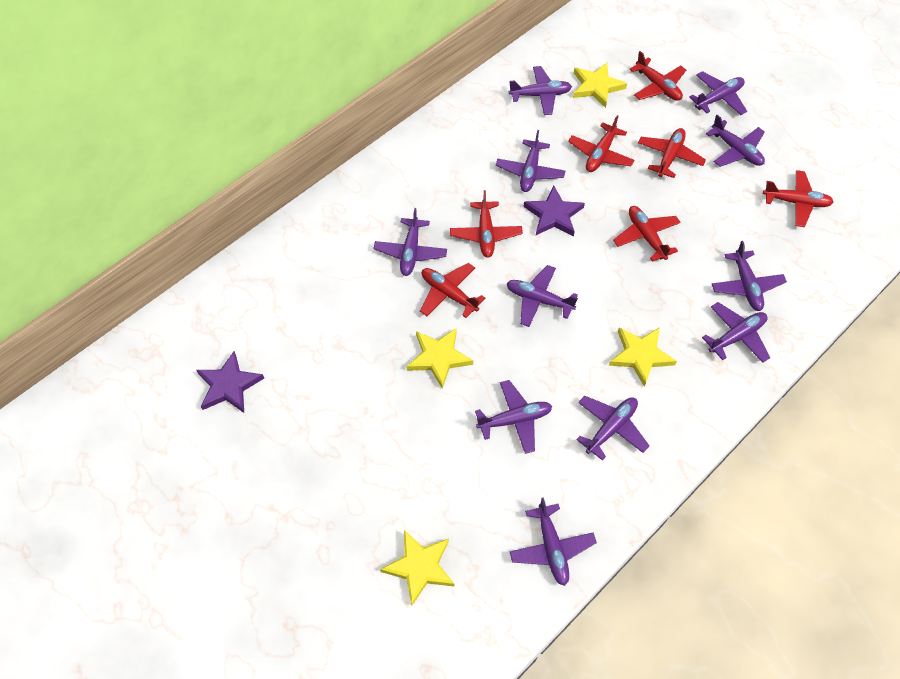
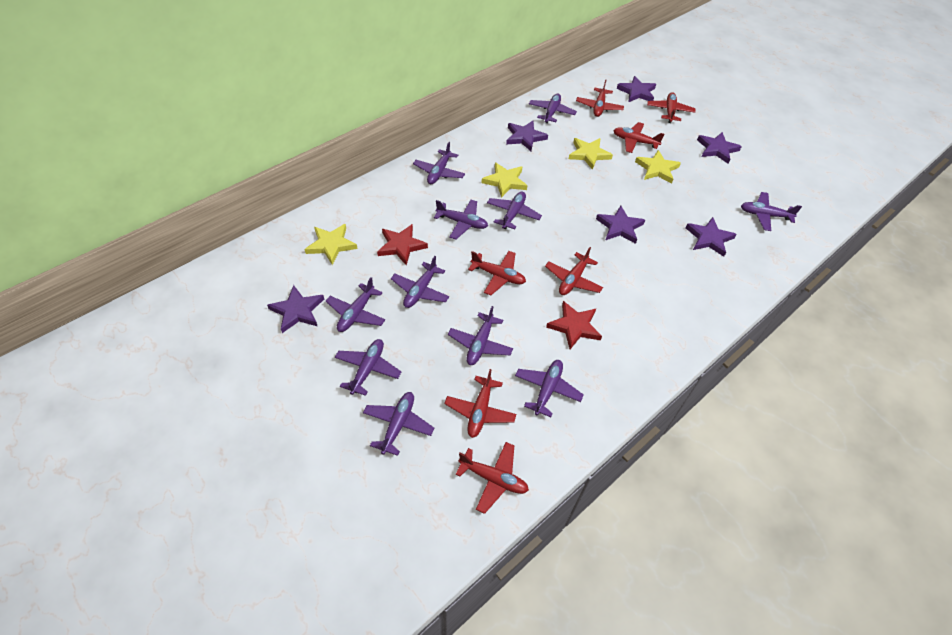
purple star: [196,351,264,413] [523,186,585,236] = 2 -> [267,285,324,333] [506,121,548,151] [596,206,645,244] [617,76,656,102] [686,217,737,257] [697,132,742,164] = 6
red star: none = 0 -> [377,224,428,266] [546,301,602,349] = 2

